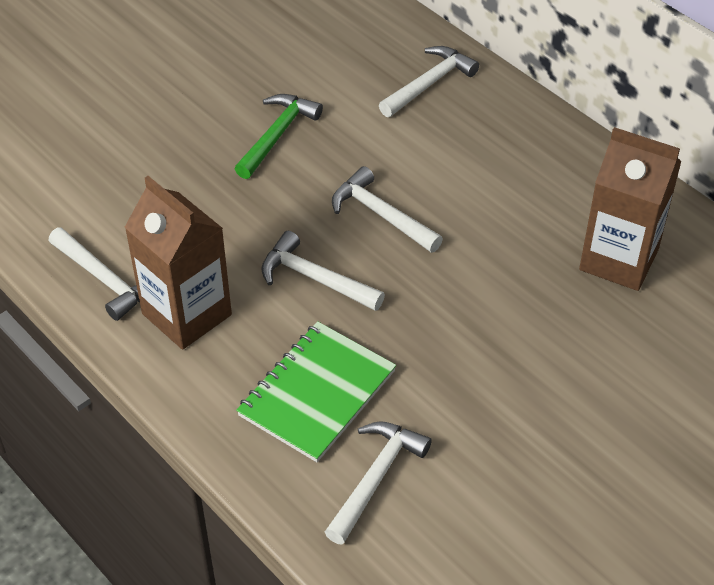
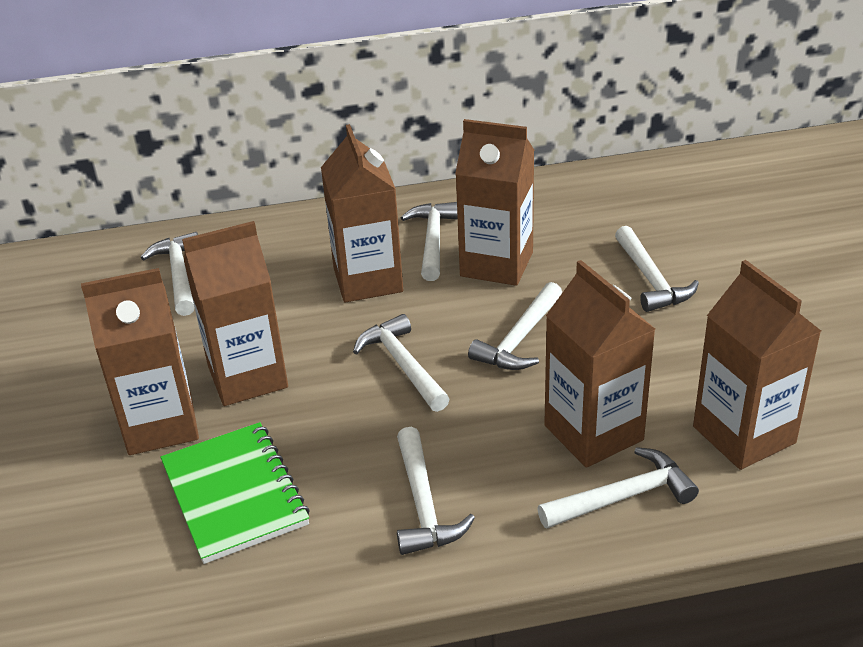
brown carton: [125,176,232,350] [579,127,682,291] = 2 -> [81,268,199,455] [182,221,288,406] [321,124,403,303] [455,119,535,286] [544,260,655,468] [693,260,821,470] = 6
green hammer: [235,94,323,179] = 1 -> none = 0
white hammer: [49,227,140,321] [261,231,385,311] [325,421,432,545] [332,166,443,253] [379,46,479,117] = 5 -> [141,232,198,316] [353,314,450,412] [397,427,475,555] [401,202,458,281] [468,282,562,370] [537,447,699,528] [615,226,699,312] = 7

